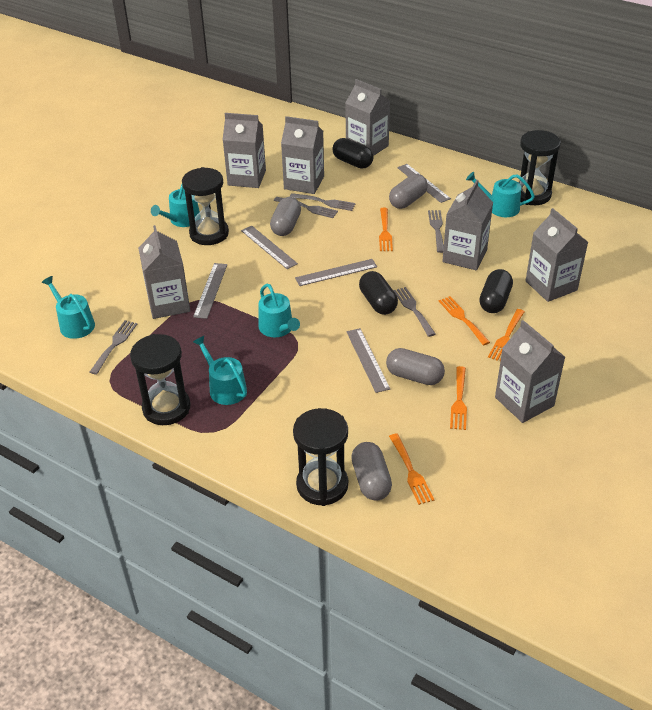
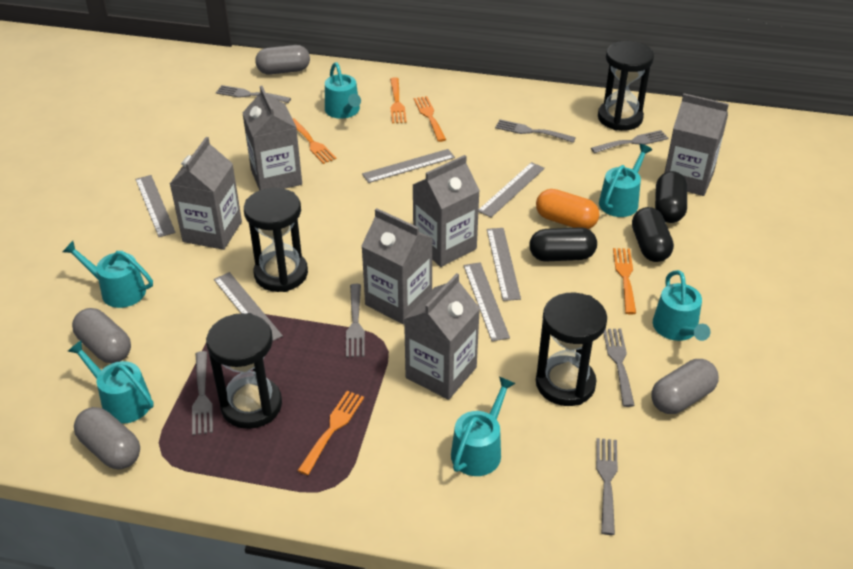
grey carton: [138,225,190,319] [223,113,266,188] [281,116,324,194] [346,79,390,156] [442,180,493,270] [495,320,565,423] [525,208,588,302] = 7 -> [170,137,242,250] [242,86,302,191] [361,208,433,324] [404,273,480,400] [413,155,480,267] [664,93,729,196] = 6
grey fork: [90,320,137,375] [274,197,338,218] [290,193,356,211] [393,287,435,337] [428,210,444,253] = 5 -> [192,351,213,435] [216,85,291,103] [346,284,365,357] [495,119,576,143] [591,130,669,153] [596,438,618,535] [603,329,635,407] = 7
grey ruler: [193,263,227,319] [241,226,298,269] [295,259,377,286] [346,328,390,393] [397,164,451,203] = 5 -> [135,175,176,237] [214,272,283,341] [362,149,455,183] [464,262,510,341] [478,162,545,218] [487,228,521,301] = 6
orange capsule: none = 0 -> [536,189,599,229] = 1
turquoise watering can: [42,276,95,339] [151,185,200,227] [193,336,247,405] [258,284,300,337] [466,172,535,217] = 5 -> [63,241,153,308] [68,340,154,424] [325,62,361,119] [451,377,516,476] [599,144,652,217] [653,270,711,341] = 6

